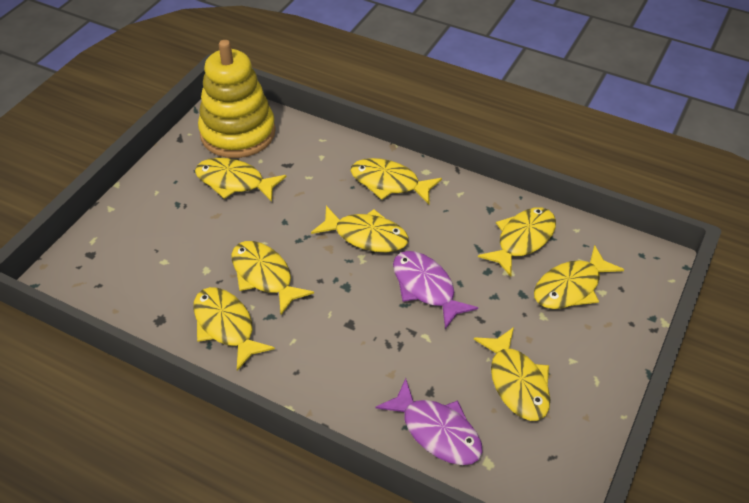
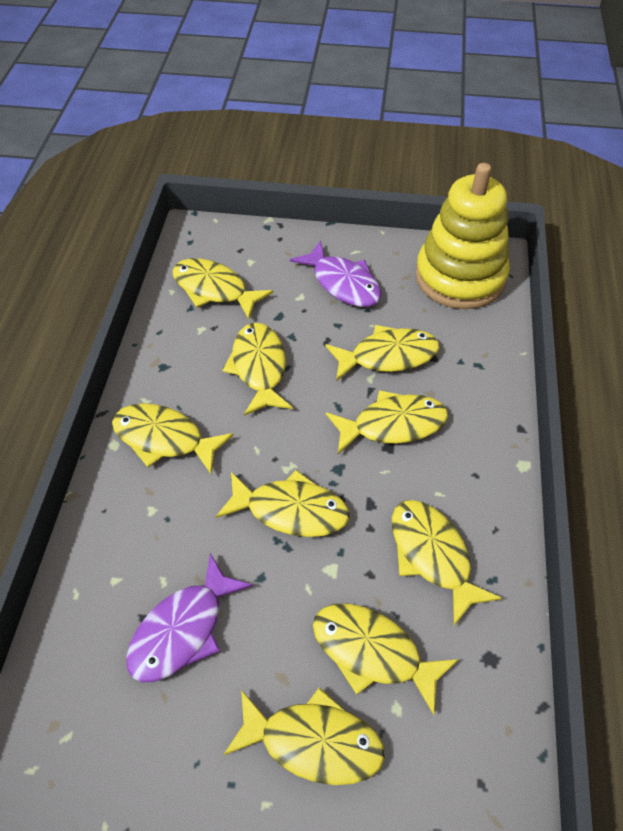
yellow fish: [193,287,275,371] [195,158,286,202] [231,241,314,314] [311,206,409,252] [350,158,442,204] [474,327,550,421] [478,208,556,277] [534,245,624,309] = 8 -> [112,403,234,475] [172,258,273,319] [216,470,350,537] [222,323,293,416] [223,687,385,785] [313,604,459,715] [325,325,440,381] [326,390,448,454] [392,500,502,626] = 9

